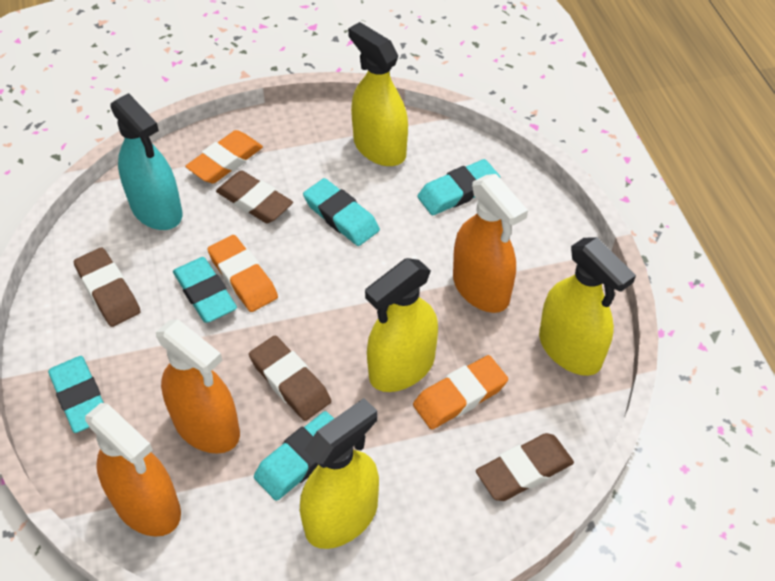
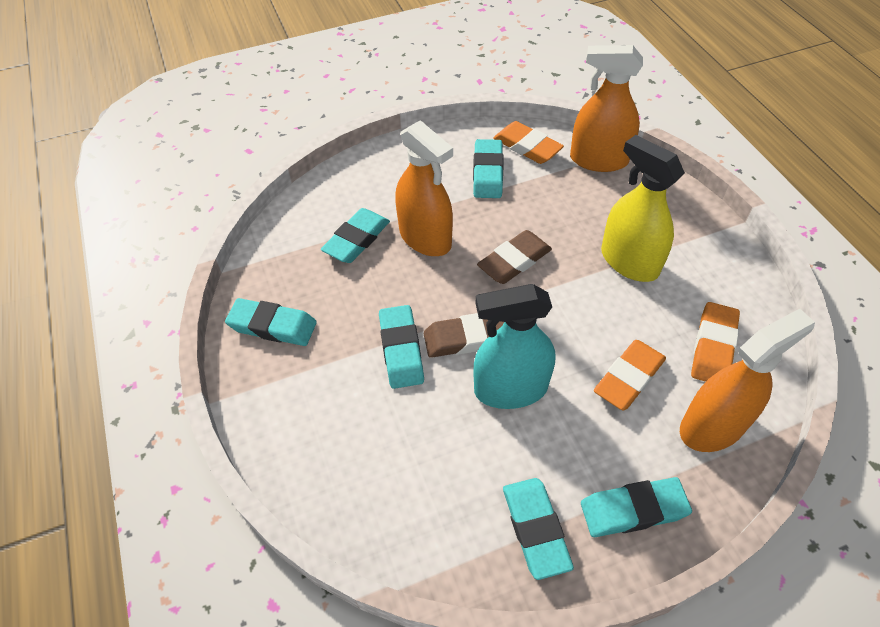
brown eraser: [74,248,141,327] [216,170,293,223] [249,336,331,421] [476,433,574,501] = 4 -> [424,313,504,358] [477,230,552,284] = 2
turquoise eraser: [48,356,104,433] [173,257,237,323] [254,411,334,501] [303,178,380,246] [417,159,500,215] = 5 -> [225,298,317,346] [321,208,390,263] [379,305,424,389] [473,139,504,198] [503,478,574,580] [581,477,692,537] = 6
yellow spray bottle: [300,398,379,549] [348,22,408,166] [365,258,438,392] [539,237,636,376] = 4 -> [601,135,685,282] = 1

